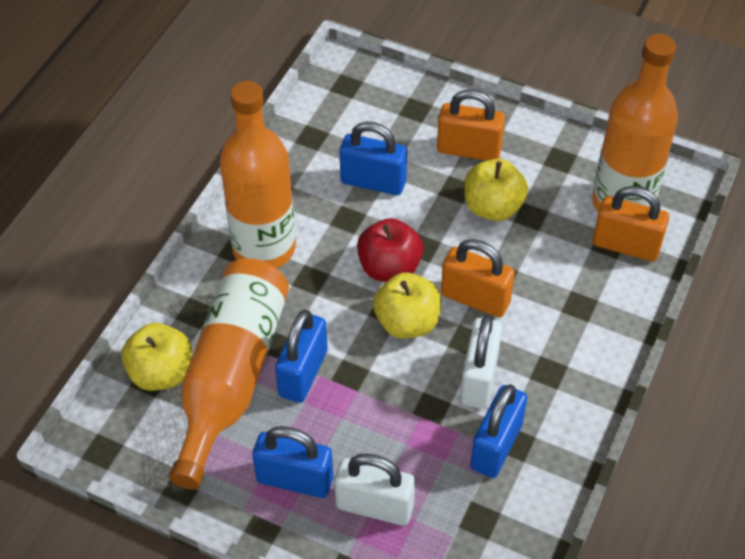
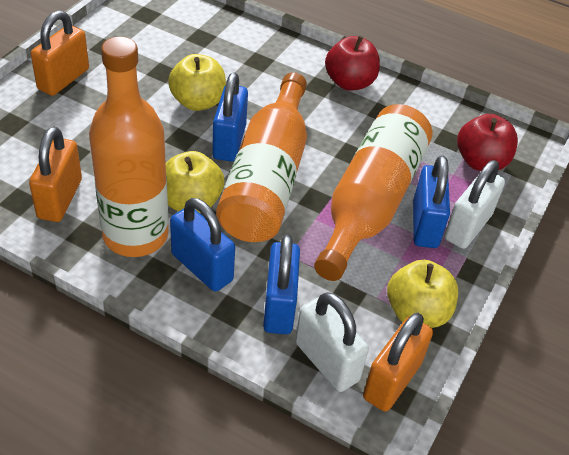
red apple: [357,218,423,282] = 1 -> [325,36,380,91] [457,114,518,171] = 2

